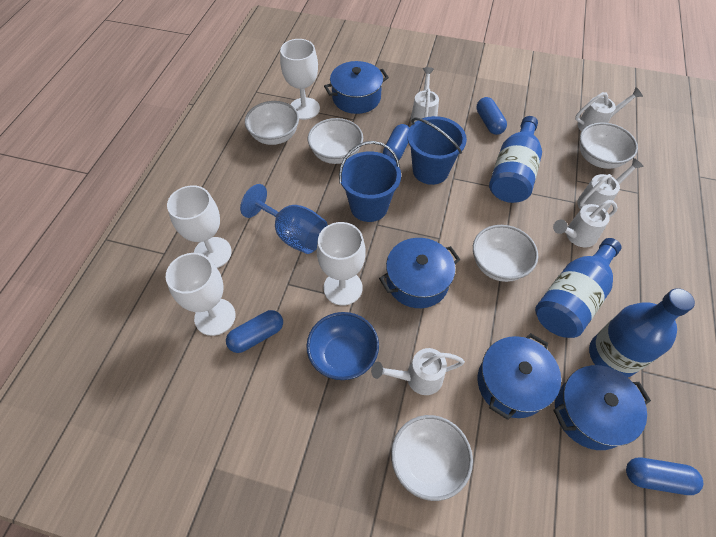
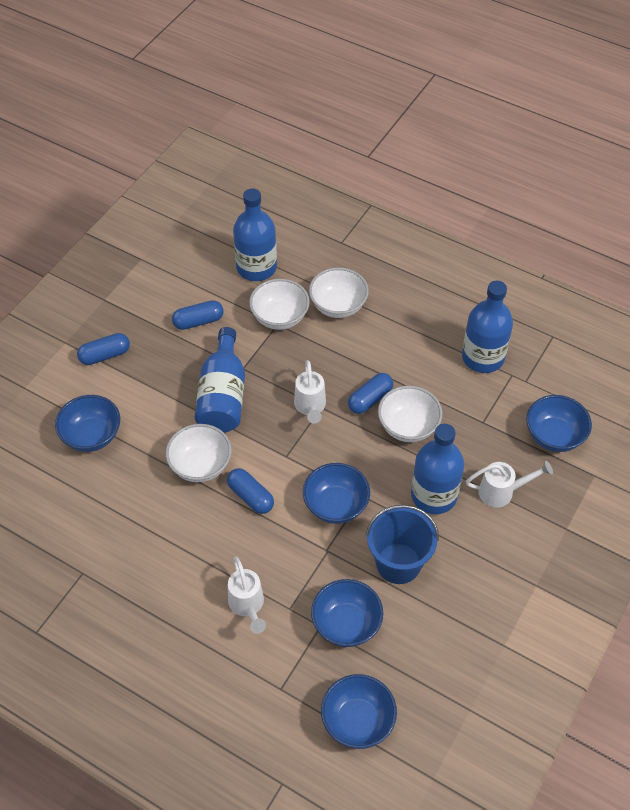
blue bottle: [489,116,542,203] [535,238,622,338] [589,288,695,377] = 3 -> [195,327,245,433] [233,188,277,281] [411,424,464,514] [462,281,513,373] = 4
blue bowl: [306,312,379,380] = 1 -> [55,395,120,452] [303,463,370,524] [311,579,383,647] [321,674,397,749] [526,395,592,452] = 5
blue bucket: [339,141,401,222] [407,116,467,185] = 2 -> [366,505,439,584] = 1
blue goblet: [240,184,328,254] = 1 -> none = 0
blue pot: [324,61,389,114] [379,238,461,308] [478,333,561,420] [553,365,651,450] = 4 -> none = 0
white bowl: [245,101,299,145] [308,118,363,164] [391,415,473,501] [473,225,538,282] [580,122,638,169] = 5 -> [166,424,232,482] [249,279,310,330] [309,267,369,318] [378,386,442,442] = 4
white goblet: [166,253,236,336] [167,185,232,268] [280,39,320,120] [317,222,366,306] = 4 -> none = 0
white watering can: [371,348,465,395] [411,67,439,124] [553,200,617,248] [575,87,643,131] [577,158,644,211] = 5 -> [228,556,266,634] [294,360,326,424] [466,461,553,507] = 3

